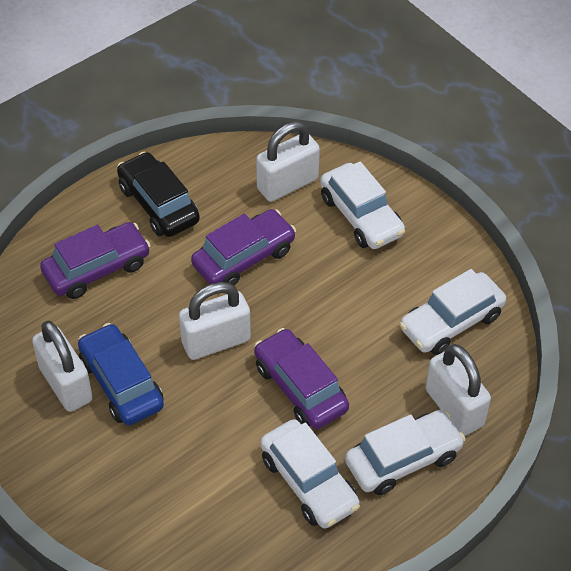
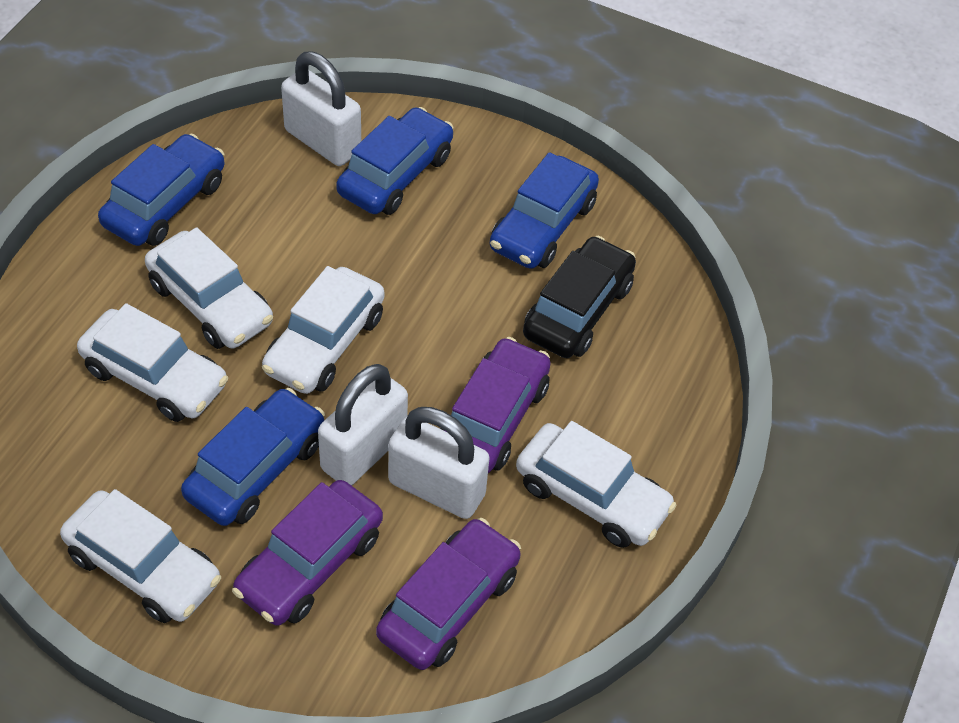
blue car: [78,323,164,425] = 1 -> [98,134,224,246] [181,388,325,526] [336,107,454,215] [490,152,599,269] = 4
white car: [260,419,360,529] [320,162,405,249] [345,410,465,495] [399,269,506,355] = 4 -> [60,489,221,623] [77,303,228,422] [145,227,273,349] [262,266,385,394] [516,421,676,548] = 5
white padlock: [32,320,93,412] [179,282,251,360] [256,121,320,202] [425,344,491,436] = 4 -> [281,52,361,166] [318,364,408,486] [388,407,490,519] = 3

